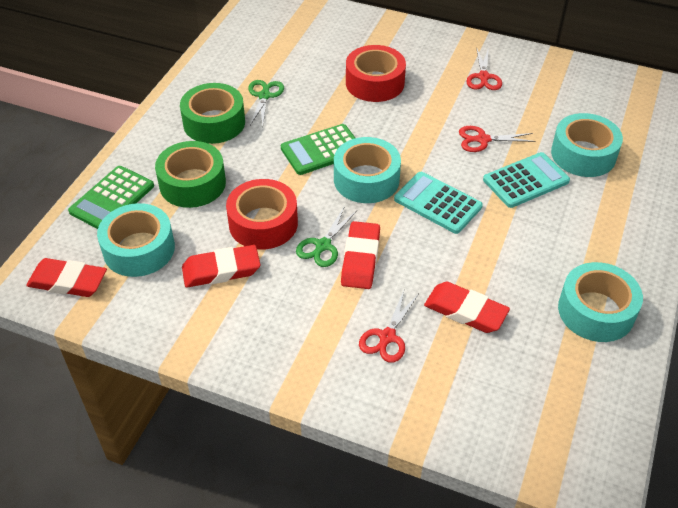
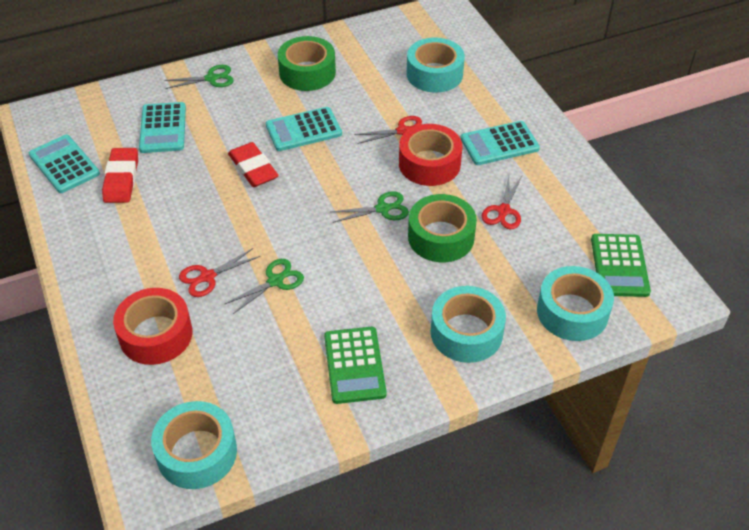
green scissors: [248,80,284,126] [296,206,357,267] = 2 -> [164,65,234,89] [224,259,304,314] [331,191,409,223] = 3
red eraser: [26,258,107,297] [182,245,261,288] [341,221,380,289] [424,282,510,333] = 4 -> [102,148,138,203] [228,142,279,187] = 2
turquoise calculator: [394,172,483,234] [483,152,570,208] = 2 -> [29,135,100,193] [139,102,186,153] [266,107,342,151] [461,121,540,165] = 4

